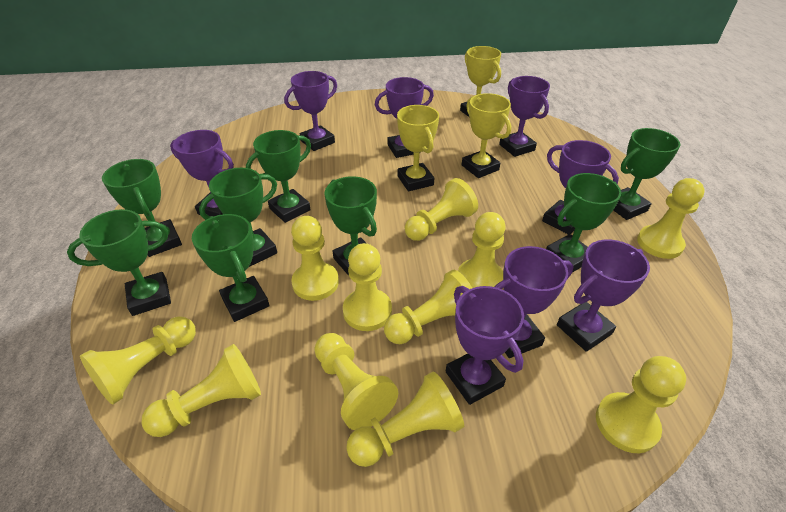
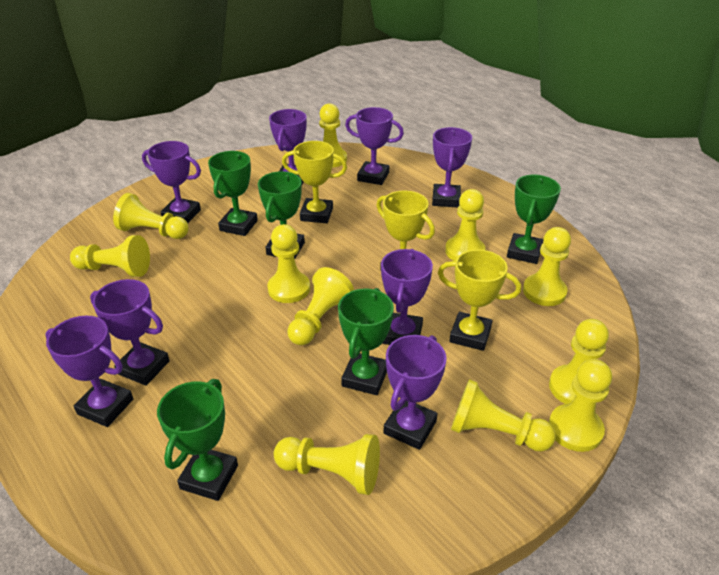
green trophy: [67,209,171,316] [102,159,182,257] [192,214,270,322] [199,168,277,267] [246,130,311,223] [325,176,377,276] [546,173,621,273] [613,128,681,220] = 8 -> [157,379,238,501] [208,151,258,236] [258,171,305,259] [338,288,394,395] [507,175,561,264] = 5

